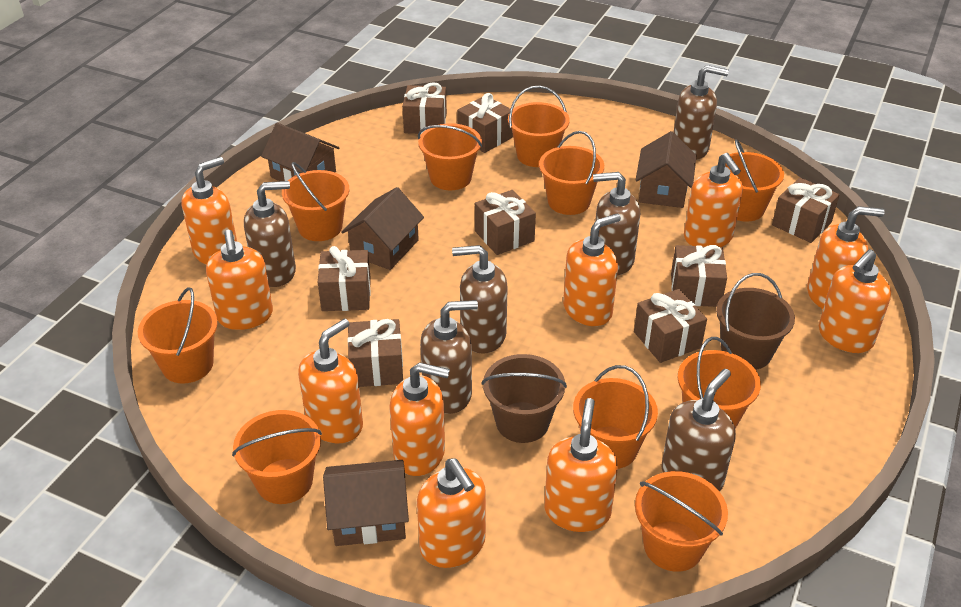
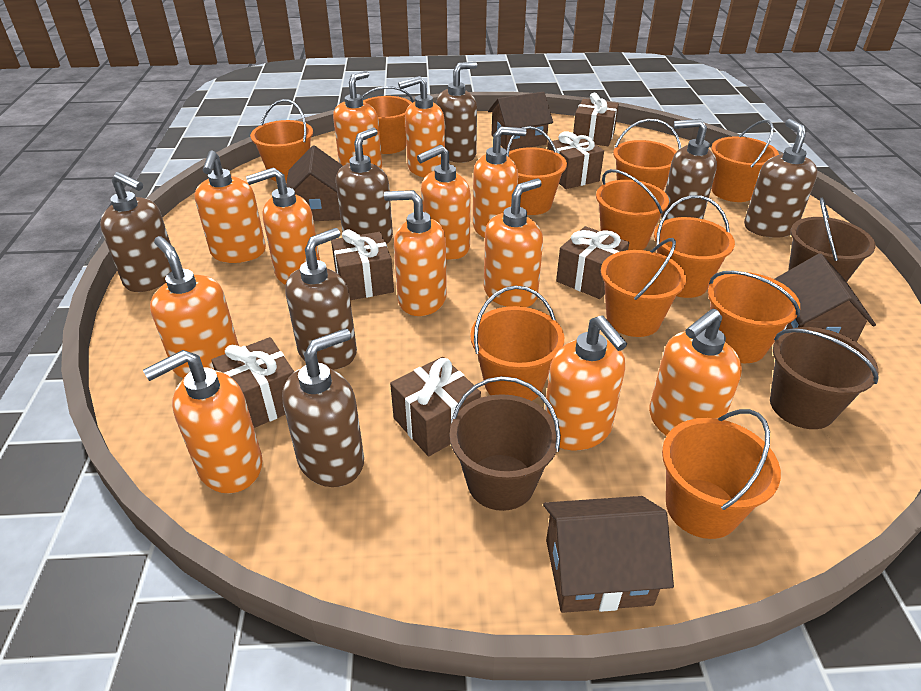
brown bucket: [482,354,567,443] [716,273,795,370] = 2 -> [450,376,561,511] [770,327,879,429] [788,198,876,282] = 3
brown gift: [318,246,371,311] [348,319,403,387] [402,82,447,134] [457,93,513,153] [475,190,536,255] [634,289,707,363] [671,245,727,307] [772,178,840,243] = 8 -> [211,337,294,428] [331,229,394,300] [390,357,481,456] [547,131,604,189] [556,226,629,299] [573,93,619,146] = 6
brown soap dispenser: [244,181,296,287] [420,300,478,414] [452,245,508,354] [593,172,640,275] [661,369,736,491] [674,65,729,160] = 6 -> [100,172,172,292] [282,328,364,487] [285,228,357,370] [336,128,393,244] [436,62,477,163] [661,119,717,221] [744,119,818,238] = 7
orange bucket: [138,287,218,384] [232,410,322,504] [282,162,349,241] [418,123,482,190] [508,86,570,167] [539,131,604,215] [573,365,658,469] [635,471,728,572] [678,337,761,429] [725,140,784,222] = 10 -> [250,99,313,182] [362,86,414,154] [470,286,564,401] [507,126,567,215] [596,169,669,250] [601,238,687,337] [613,119,681,190] [654,195,735,298] [662,409,781,539] [708,271,800,363] [711,120,779,202] = 11
orange soap dispenser: [181,157,237,264] [206,230,273,330] [298,319,363,443] [389,362,450,476] [417,458,486,568] [544,398,618,532] [563,214,621,326] [684,153,743,247] [807,206,885,309] [819,249,891,353] = 10 -> [143,350,263,493] [150,236,239,379] [194,150,266,263] [246,167,320,285] [333,71,382,168] [384,190,447,316] [398,76,445,177] [417,145,471,260] [473,127,526,238] [484,179,543,307] [545,315,627,450] [649,309,742,436] = 12

